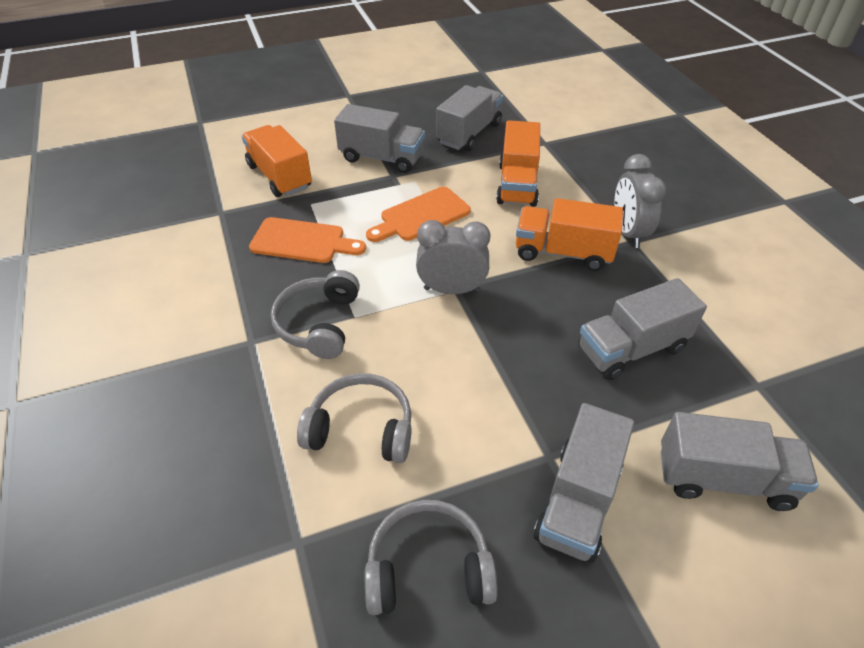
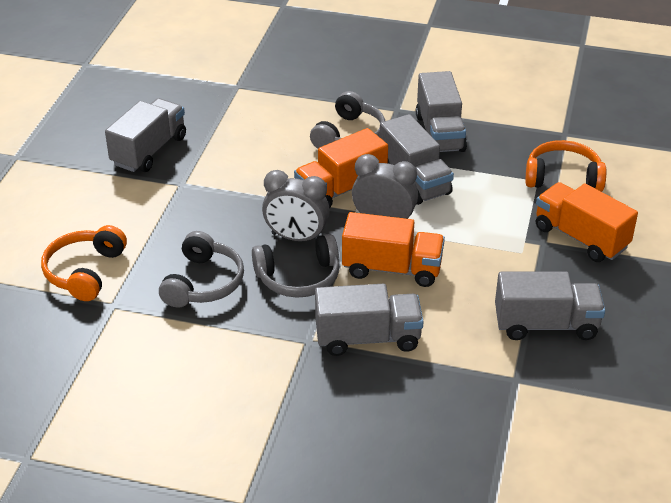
orange cutting board: [249,217,366,263] [366,187,471,242] = 2 -> none = 0
orange headphones: none = 0 -> [41,225,127,301] [525,140,606,192] = 2

